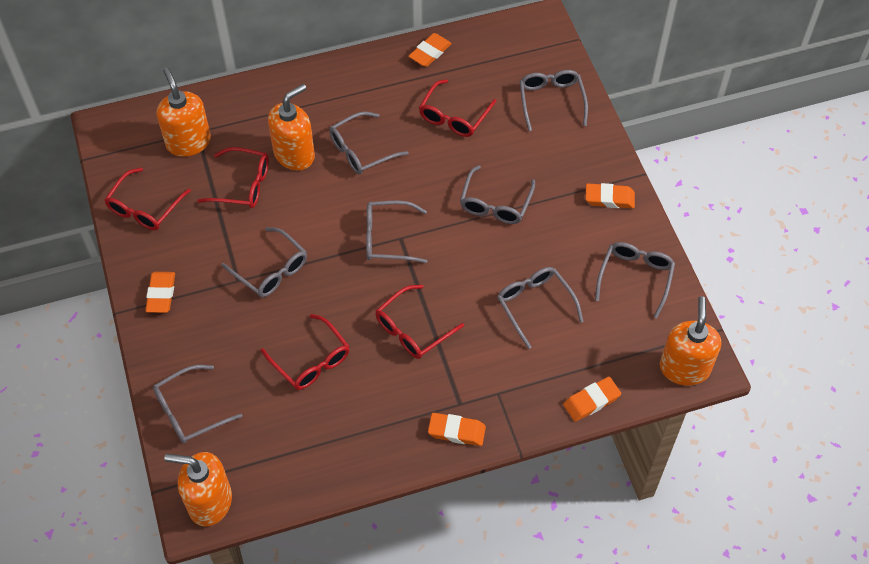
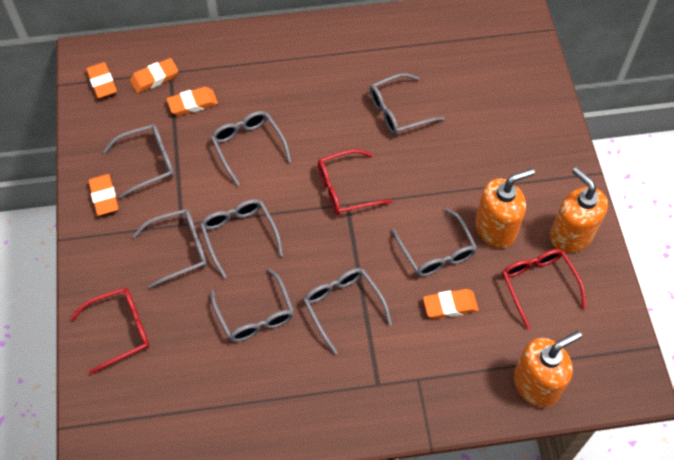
orange soap dispenser: [157,68,211,157] [164,452,232,526] [268,84,315,170] [660,296,721,386] = 4 -> [475,168,535,248] [514,331,582,408] [550,167,608,253] = 3
red glasses: [105,168,191,230] [197,147,269,208] [261,314,350,390] [376,285,464,359] [419,79,496,137] = 5 -> [70,287,150,375] [318,149,393,215] [502,249,586,330] = 3

